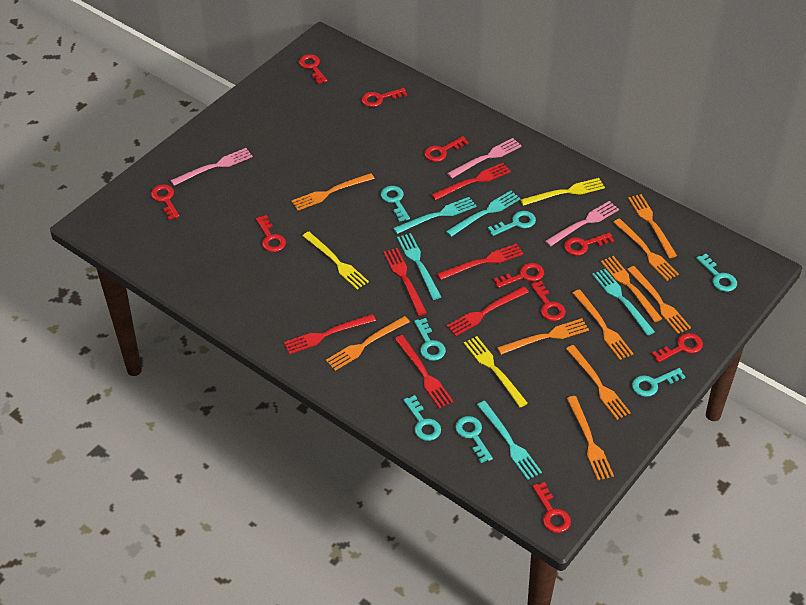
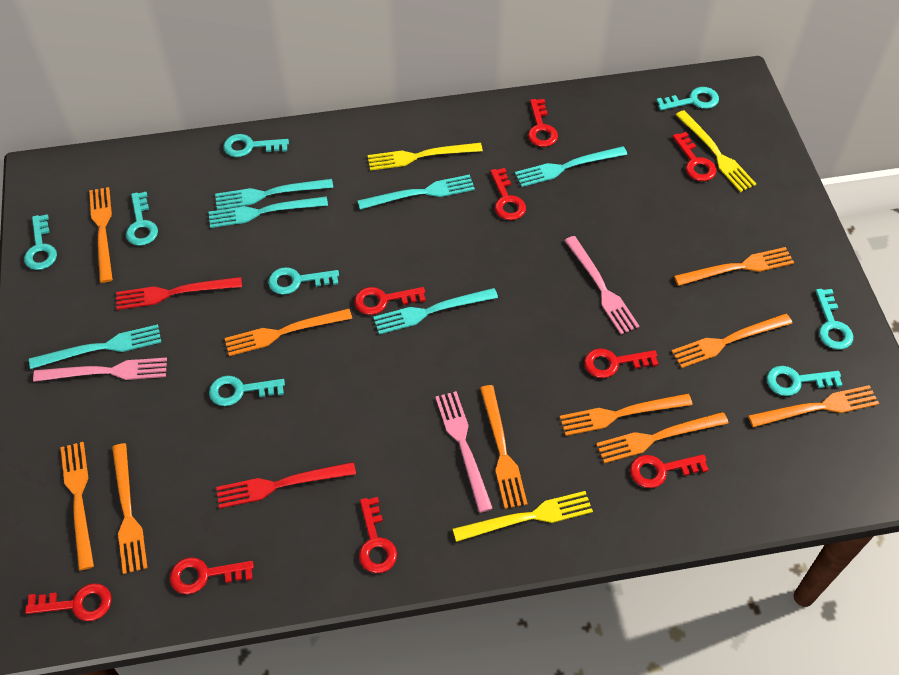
red fork: [283,314,376,355] [383,248,427,316] [395,335,453,409] [431,163,511,200] [437,244,524,280] [446,286,529,336] = 6 -> [116,277,242,310] [216,462,356,509] = 2
red key: [151,185,180,220] [256,215,286,252] [299,54,328,84] [361,88,407,107] [424,136,469,162] [494,263,544,288] [531,281,566,321] [532,482,571,533] [564,233,614,256] [652,333,703,363] = 10 -> [25,583,112,621] [170,557,254,594] [354,287,426,315] [359,497,397,573] [490,168,526,220] [528,99,558,147] [584,348,658,378] [630,454,709,488] [673,132,717,181] = 9
turquoise fork: [393,197,476,234] [397,233,441,300] [446,190,520,237] [477,401,542,480] [592,269,655,336] = 5 -> [29,324,162,369] [208,196,328,228] [215,179,333,210] [358,174,475,210] [373,288,498,335] [515,146,627,187] = 6
turquoise key: [381,186,410,222] [403,395,441,441] [414,318,446,361] [455,416,493,463] [488,211,536,236] [632,368,685,397] [696,254,737,292] = 7 -> [24,214,57,270] [126,192,158,246] [209,376,285,406] [223,134,289,157] [268,267,339,295] [656,87,719,110] [767,366,842,396] [816,289,853,350] = 8

